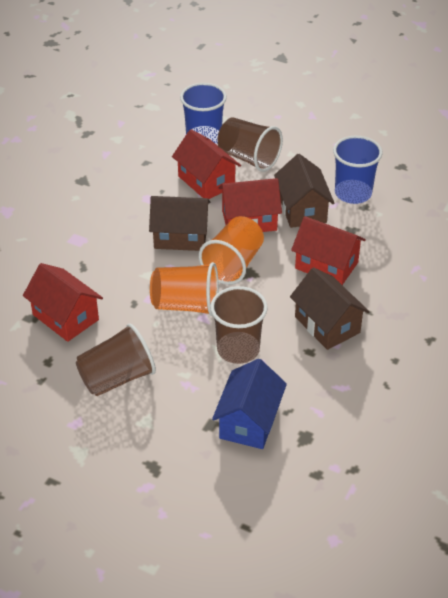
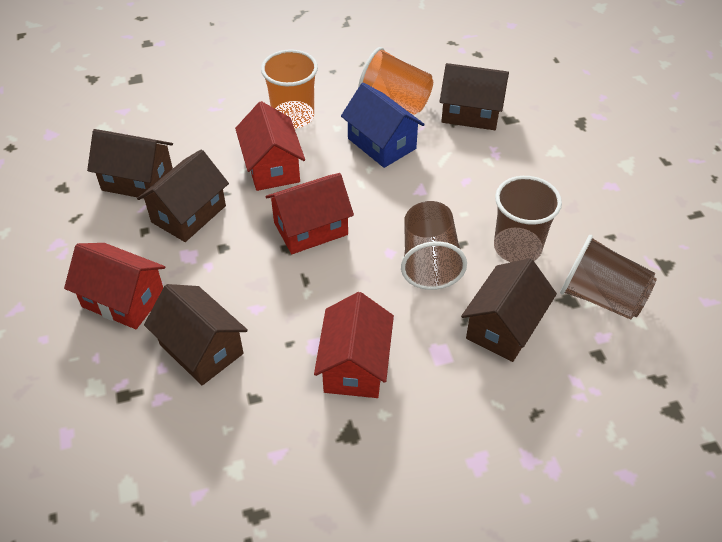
blue cup: [180,83,227,144] [333,136,383,204] = 2 -> none = 0
brown house: [149,196,210,251] [274,154,335,228] [290,267,370,350] = 3 -> [87,129,173,199] [137,149,229,242] [144,284,248,385] [440,63,509,130] [461,258,557,362] = 5

